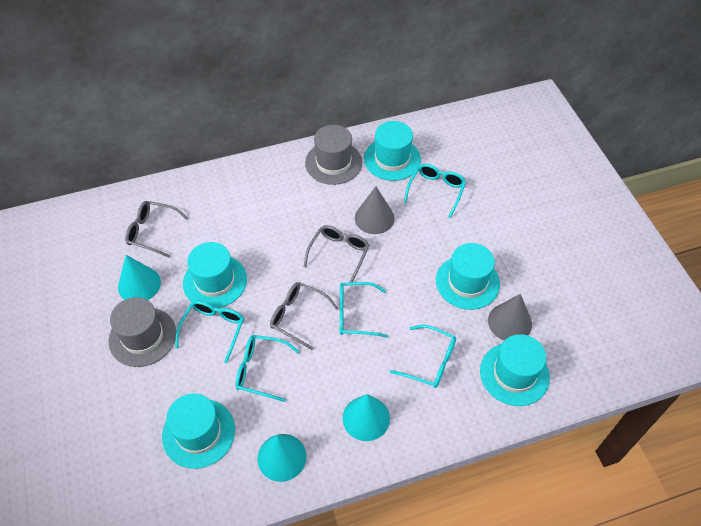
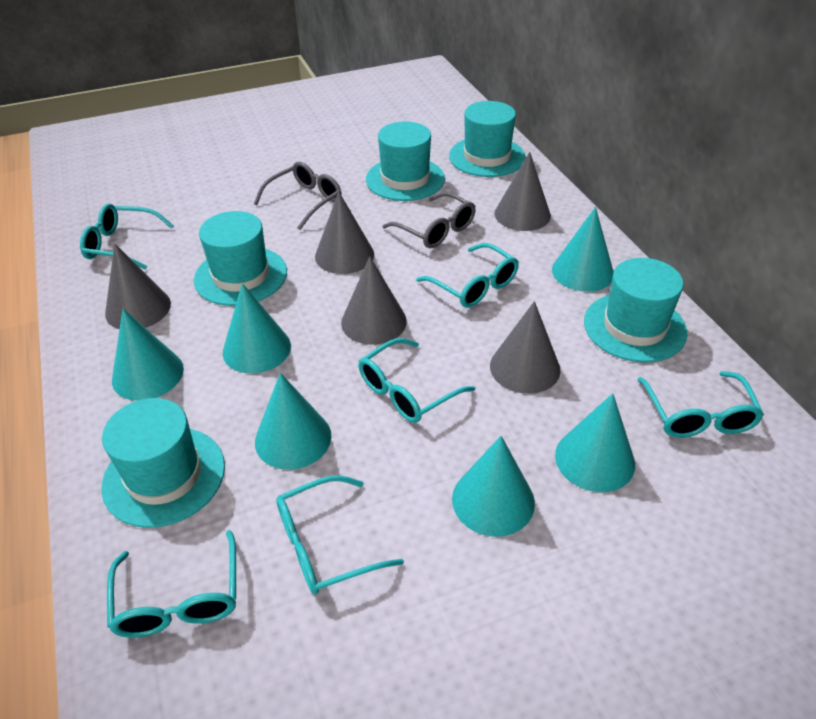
grey cone: [355,187,394,234] [488,294,532,340] = 2 -> [105,244,171,329] [315,191,374,274] [341,256,407,345] [490,301,560,394] [495,152,551,231] = 5
grey glasses: [125,201,188,258] [270,282,338,350] [304,225,370,282] = 3 -> [254,162,342,230] [383,192,476,248] = 2
grey hat: [108,297,176,367] [305,125,362,185] = 2 -> none = 0
turquoise cone: [118,255,161,300] [257,434,306,482] [343,394,390,441] = 3 -> [112,309,184,401] [223,283,291,374] [255,373,331,470] [452,436,535,537] [552,207,613,292] [555,393,635,492] = 6
turquoise glasses: [175,300,244,363] [235,335,300,402] [340,282,388,338] [390,325,456,388] [404,164,466,218] = 5 -> [80,203,174,270] [107,530,236,638] [276,475,404,594] [358,338,475,423] [416,243,519,308] [637,371,764,438] = 6

